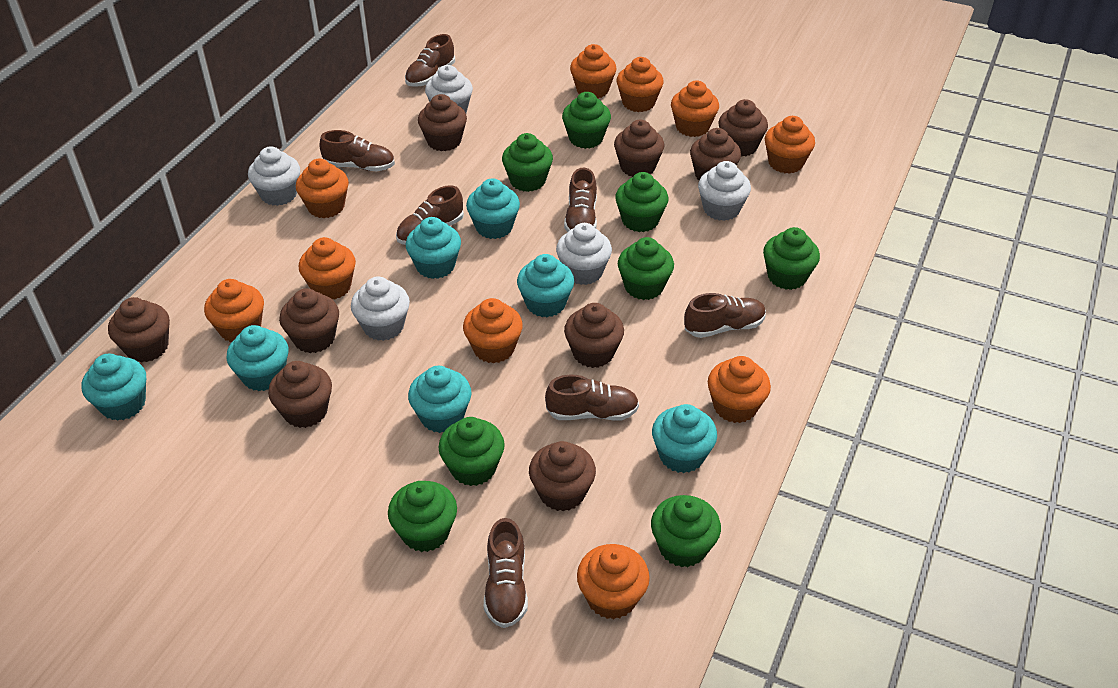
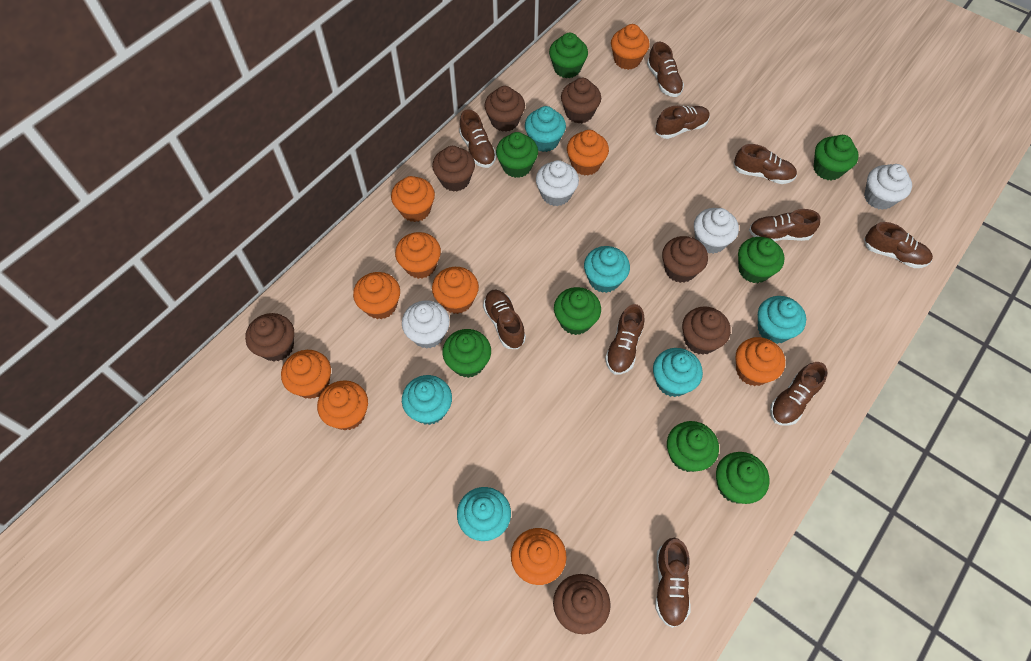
brown cupcake: [108,297,170,363] [268,361,332,428] [279,288,339,353] [418,94,467,151] [529,441,596,511] [564,303,624,368] [614,120,664,177] [690,128,741,180] [718,99,768,157] = 9 -> [245,313,294,361] [432,146,475,192] [484,86,525,132] [553,574,611,634] [561,78,601,123] [662,236,708,283] [682,306,731,355] = 7
brown shoe: [320,130,395,171] [396,185,464,245] [405,34,455,87] [484,518,528,628] [545,375,639,421] [564,167,597,232] [684,293,766,338] = 7 -> [459,109,497,168] [483,289,526,349] [605,304,645,375] [647,42,684,97] [655,106,710,139] [655,538,690,628] [734,144,797,184] [749,209,820,241] [770,362,827,426] [864,222,933,268] = 10
turquoise cupcake: [82,354,146,421] [226,325,289,391] [406,217,461,279] [408,366,471,433] [466,178,520,239] [517,254,574,317] [652,404,717,473] = 7 -> [402,375,452,425] [457,487,511,541] [525,106,566,152] [584,246,630,293] [653,348,703,397] [758,296,806,344] = 6
white cupcake: [248,146,300,206] [351,276,410,341] [425,65,473,113] [556,223,612,285] [698,161,751,221] = 5 -> [402,300,450,349] [536,160,579,206] [694,208,739,254] [864,164,912,210] = 4

